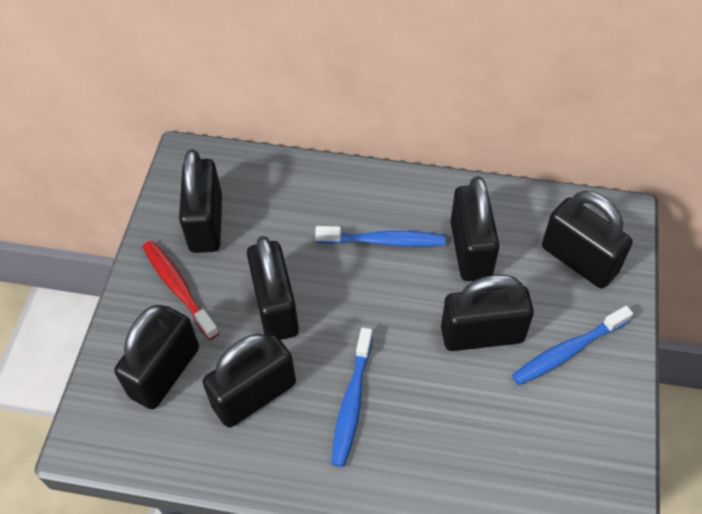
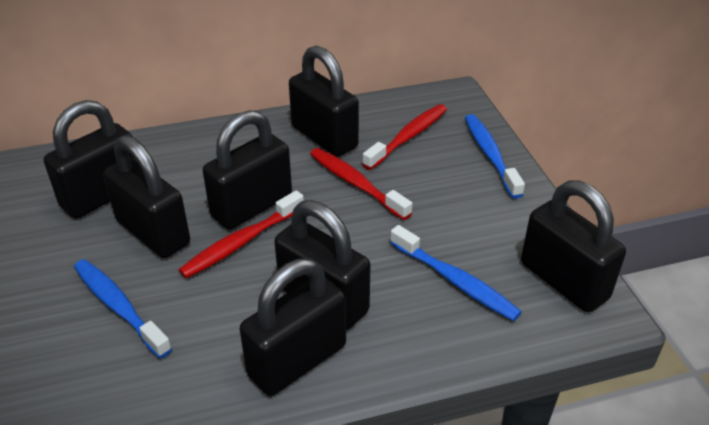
red toothbrush: [143,241,219,340] = 1 -> [179,190,304,278] [310,148,412,220] [362,104,447,170] = 3

